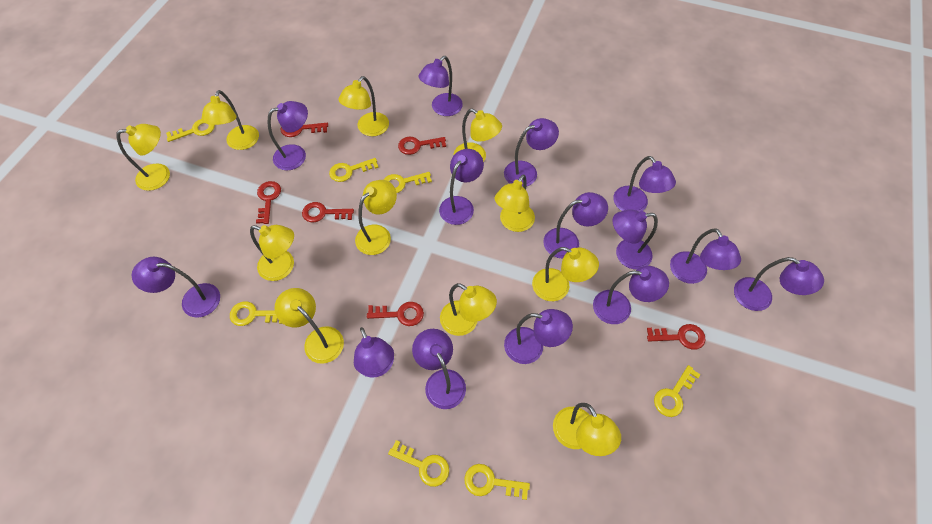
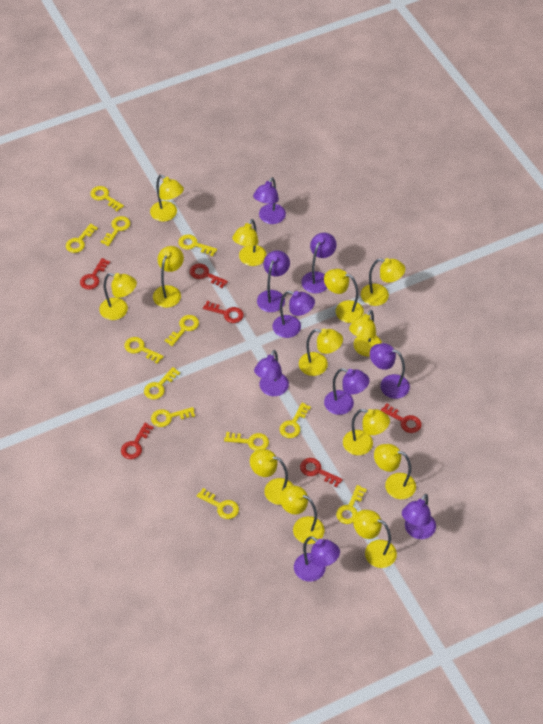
purple lamp: [132,257,220,318] [268,101,308,170] [354,327,394,378] [412,329,466,409] [418,56,463,116] [439,149,484,225] [504,118,559,187] [504,309,573,364] [543,192,608,258] [593,266,669,324] [613,156,676,212] [613,209,658,269] [670,228,741,284] [734,257,824,311] = 14 -> [253,177,286,224] [254,350,289,396] [257,250,290,312] [273,291,315,338] [294,536,340,582] [301,233,337,293] [324,368,370,415] [370,343,410,399] [402,494,436,539] = 9
yellow key: [166,119,215,142] [230,302,282,326] [329,158,379,182] [384,172,432,193] [388,440,449,487] [464,464,530,500] [654,365,700,417] = 7 -> [66,223,98,253] [90,186,124,211] [101,216,130,246] [124,337,164,364] [144,367,180,399] [151,407,195,427] [165,315,199,346] [178,234,217,256] [197,488,239,519] [224,432,269,451] [280,403,311,438] [336,485,367,524] = 12
yellow lamp: [116,124,170,191] [201,90,259,150] [250,225,294,281] [275,288,344,364] [338,76,389,136] [355,180,397,255] [440,283,497,336] [453,109,502,162] [495,174,535,232] [532,247,599,301] [553,403,621,456] = 11 -> [99,273,137,320] [150,175,184,222] [153,246,184,308] [232,219,267,266] [250,449,293,505] [280,485,325,544] [299,329,343,376] [324,269,364,323] [343,409,390,455] [349,310,382,357] [353,510,397,568] [361,258,405,306] [374,444,416,499] = 13

